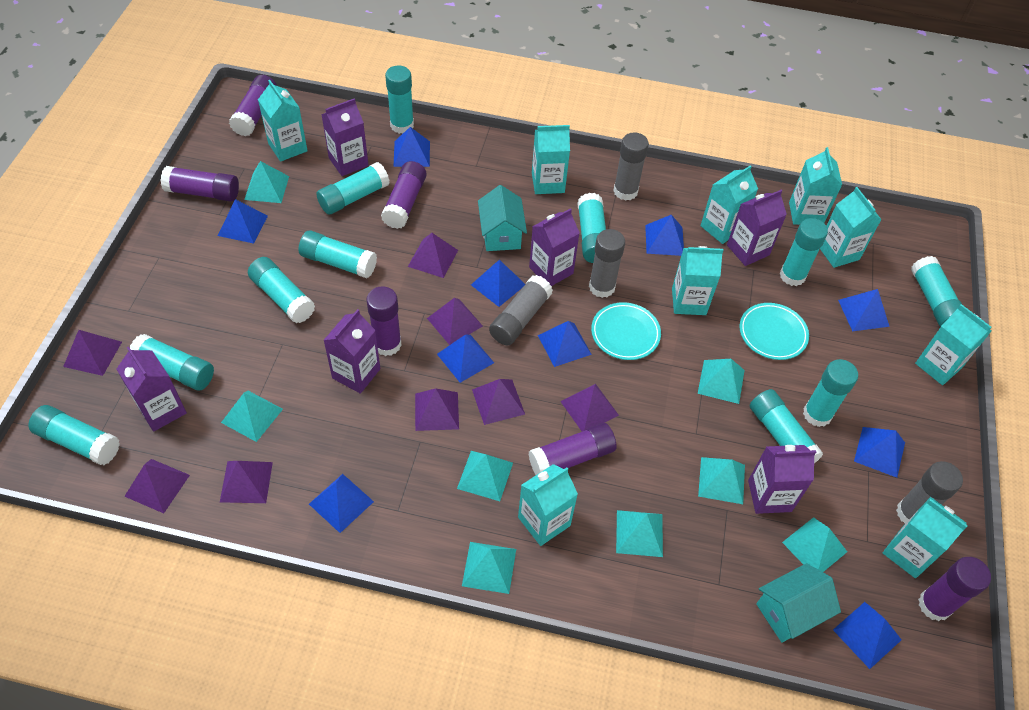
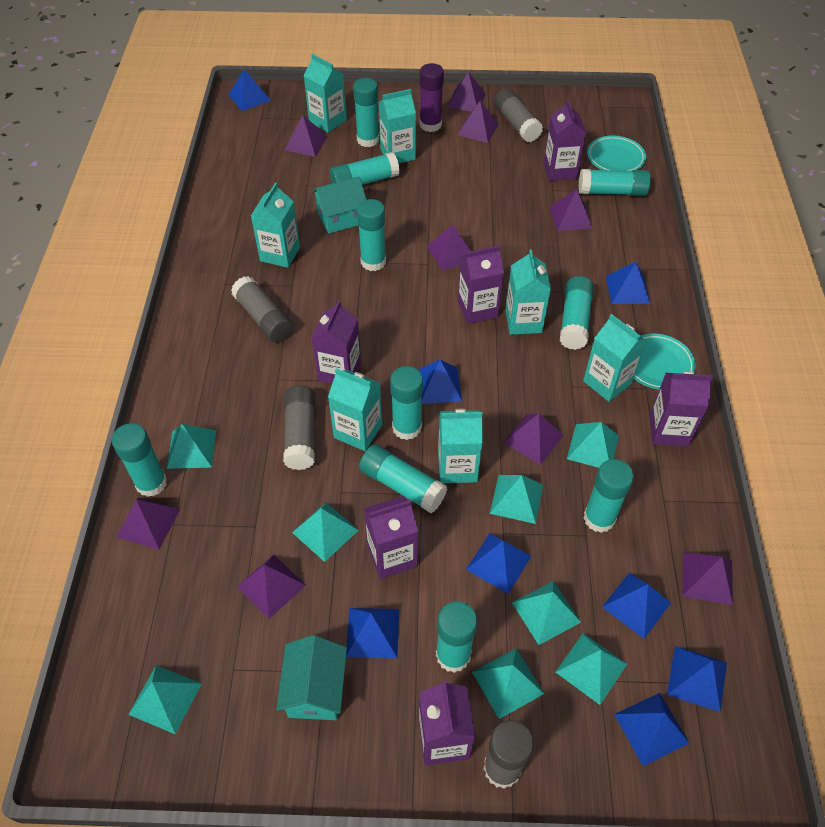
blue pyramid: [218,199,268,244] [309,474,374,533] [393,127,430,167] [437,334,494,383] [471,260,525,307] [538,321,592,367] [645,215,684,256] [833,602,902,669] [838,289,890,331] [854,427,905,478] = 10 -> [228,69,271,111] [346,608,399,658] [418,359,462,404] [466,533,531,594] [602,573,671,639] [606,262,650,304] [614,693,690,766] [667,646,727,712] = 8
purple glue stick: [160,166,239,201] [229,75,277,136] [366,286,402,356] [381,161,427,229] [529,423,617,475] [918,557,991,621] = 6 -> [420,63,444,132] = 1
purple pyramid: [63,330,122,376] [124,459,190,513] [220,461,273,503] [408,233,458,278] [415,388,459,431] [427,298,483,345] [472,379,525,425] [560,384,619,431] = 8 -> [117,498,180,549] [237,555,306,619] [285,115,328,157] [427,225,471,270] [448,72,486,112] [457,101,499,143] [503,413,564,465] [550,189,593,231] [682,552,733,605] = 9
turquoise carton: [258,80,308,161] [518,464,578,546] [532,125,570,194] [672,246,724,315] [700,165,758,244] [789,147,842,225] [820,187,882,268] [883,497,968,578] [915,304,992,385] = 9 -> [251,183,300,268] [303,54,347,133] [328,368,382,451] [378,89,416,164] [438,409,483,483] [505,250,551,335] [583,314,647,402] = 7
turquoise glue stick: [28,405,120,465] [130,334,214,390] [248,257,315,323] [298,231,377,278] [316,162,389,215] [385,65,414,134] [577,193,606,263] [750,389,823,464] [780,218,828,286] [803,359,858,427] [911,256,962,327] = 11 -> [112,423,167,497] [330,152,399,185] [353,78,379,147] [357,199,386,271] [359,444,447,513] [390,366,423,440] [436,601,477,673] [560,276,594,350] [579,169,650,196] [583,459,634,533] = 10

